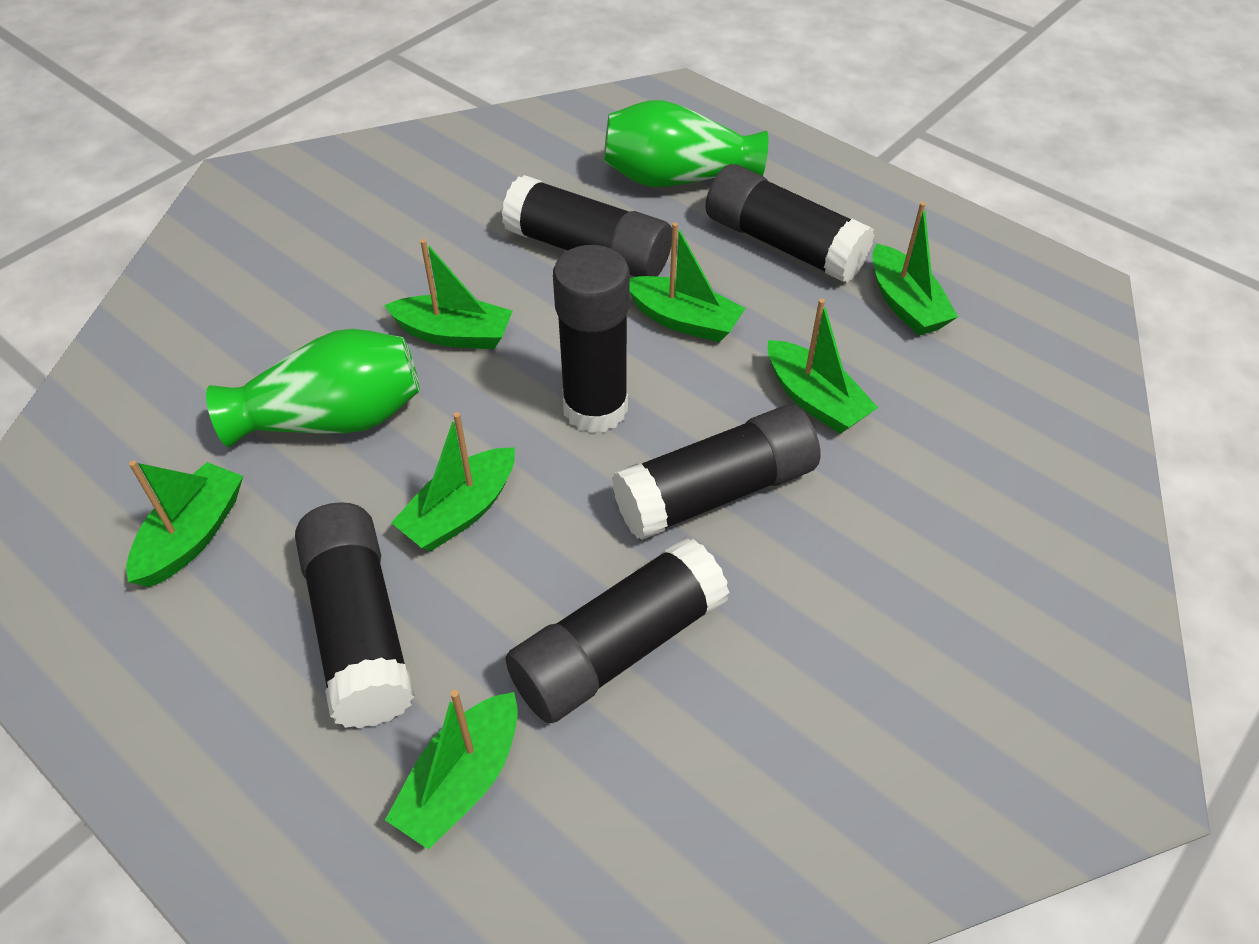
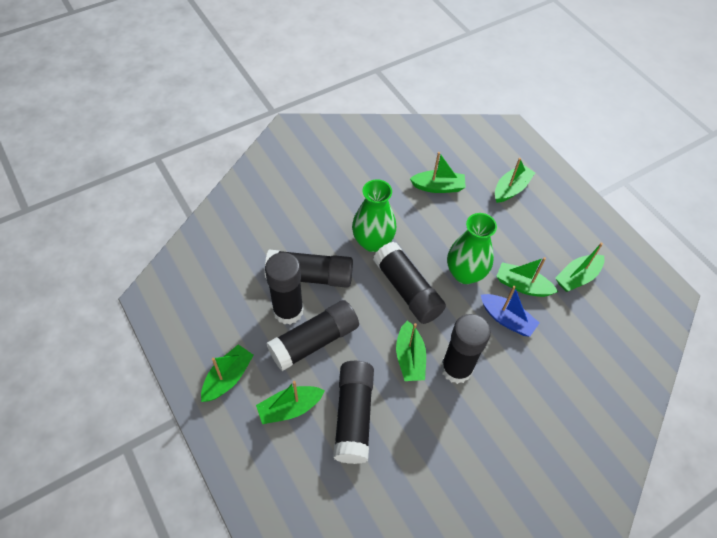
blue boat: none = 0 -> [481,286,539,337] = 1

